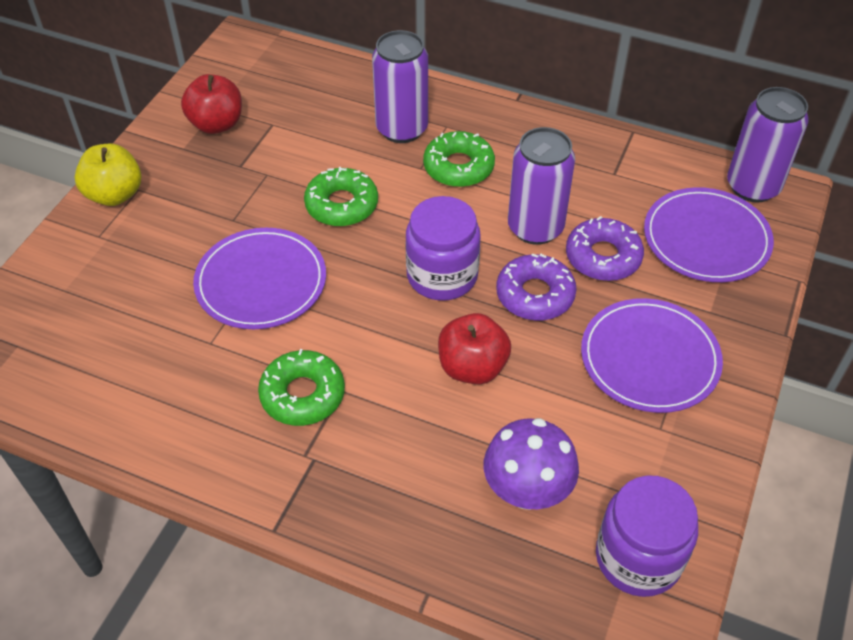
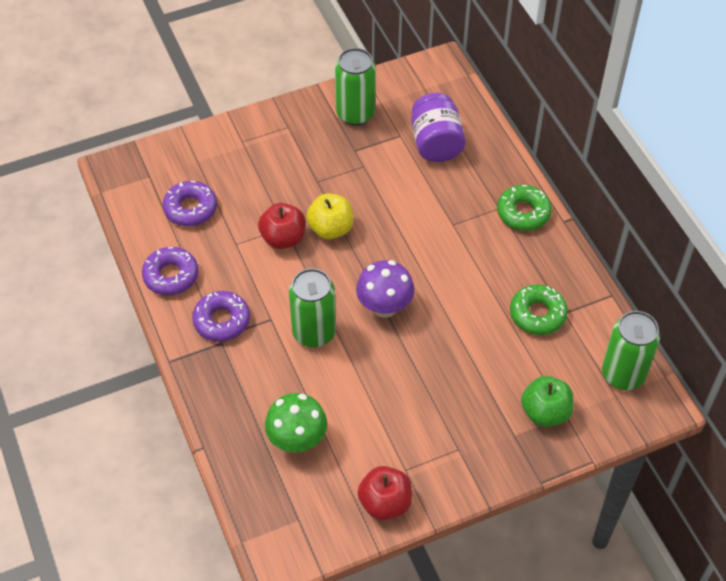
green apple: none = 0 -> [521,376,573,427] = 1
green can: none = 0 -> [289,268,336,348] [335,48,376,126] [602,311,660,390] = 3
green donut: [258,349,345,426] [304,167,378,226] [423,131,495,187] = 3 -> [497,185,552,231] [510,285,568,335] = 2
green mushroom: none = 0 -> [265,393,327,453] = 1
purple can: [372,30,428,143] [508,127,575,245] [727,87,809,203] = 3 -> none = 0
purple donut: [496,253,577,320] [566,216,644,281] = 2 -> [142,247,198,295] [163,181,217,226] [192,291,250,342] = 3
purple jar: [405,196,481,301] [596,476,698,597] = 2 -> [411,93,466,162] = 1
purple plate: [193,228,326,329] [581,298,723,413] [644,187,774,282] = 3 -> none = 0

